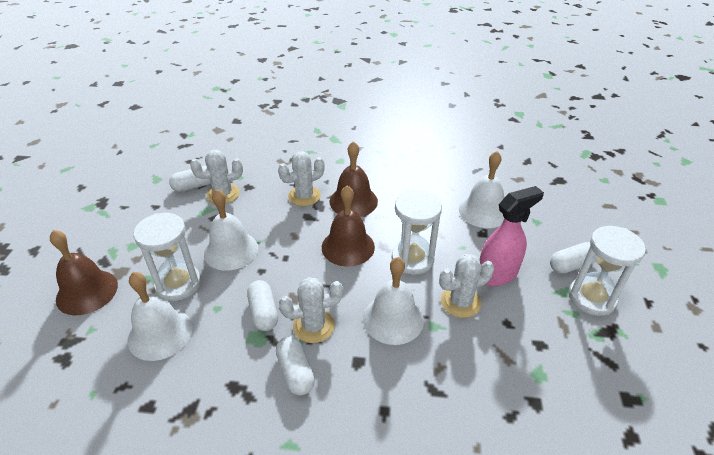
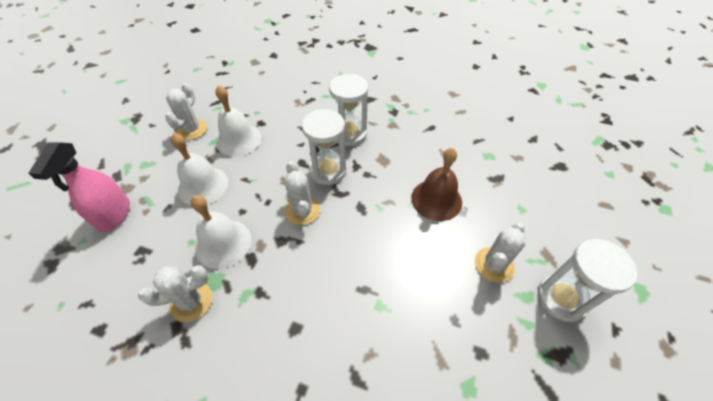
brown bell: [50,230,118,315] [322,185,375,267] [330,141,378,217] = 3 -> [411,148,462,221] = 1
white bell: [128,272,193,361] [204,189,258,271] [363,257,424,345] [459,151,504,228] = 4 -> [171,133,228,206] [191,195,251,269] [215,85,261,157] = 3
white capsule: [169,166,211,192] [247,280,278,331] [276,336,315,395] [550,242,596,274] = 4 -> none = 0

